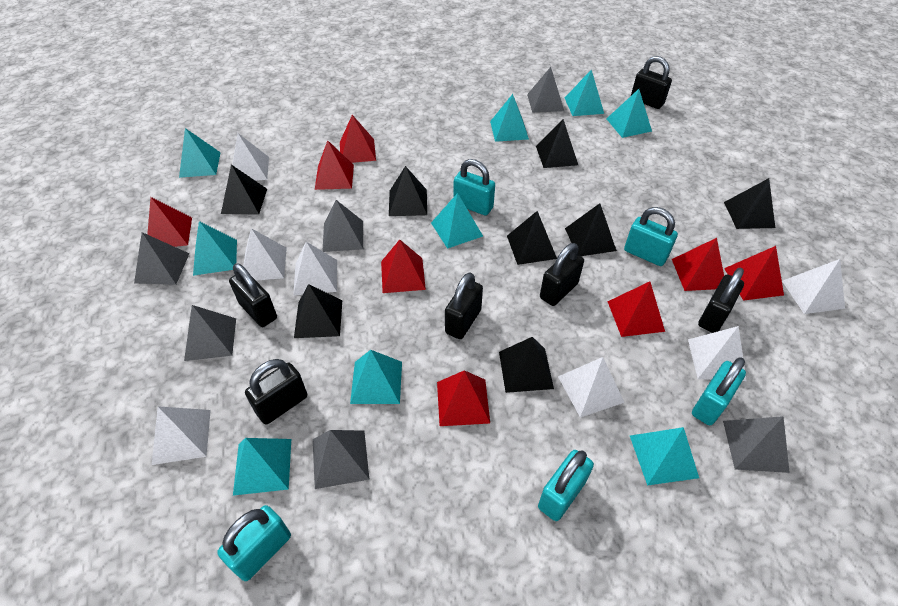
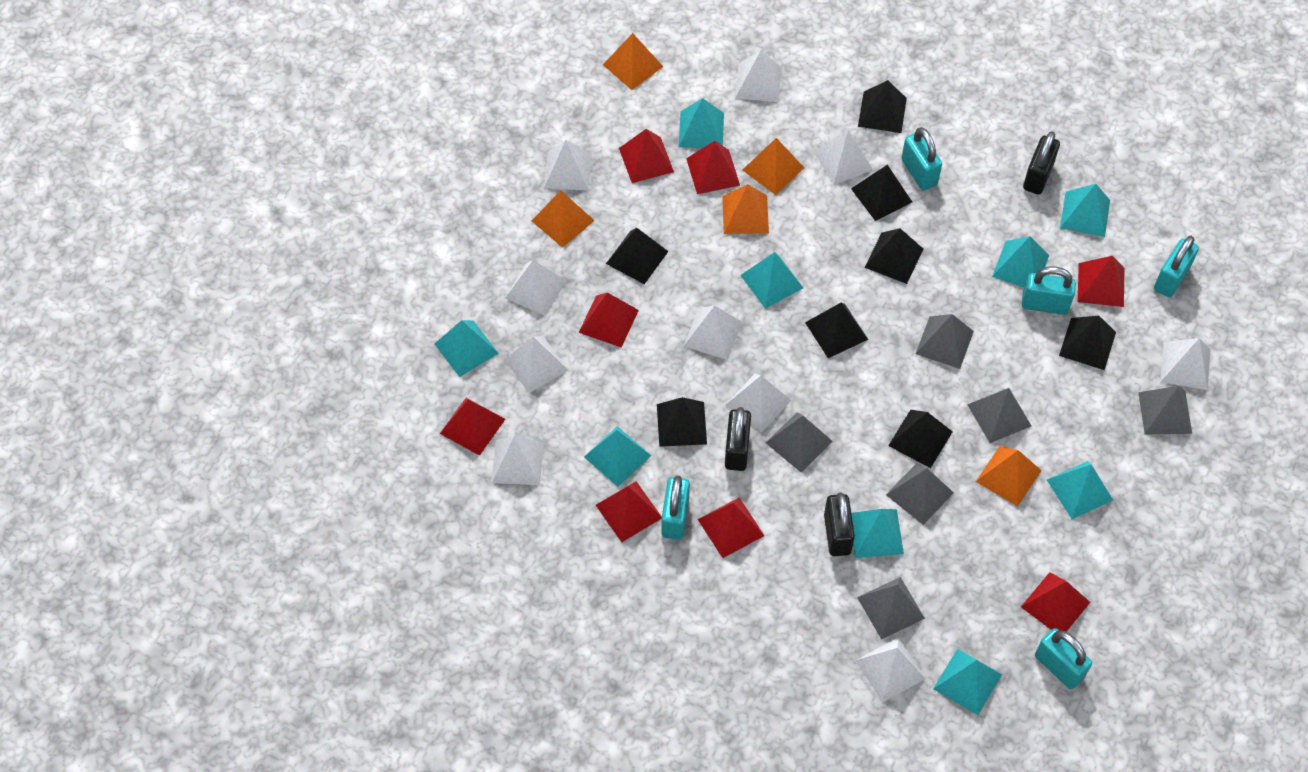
black padlock: [229,263,277,327] [245,359,307,424] [445,273,483,339] [540,243,584,306] [631,56,672,109] [698,268,744,333] = 6 -> [725,407,751,471] [824,493,855,556] [1023,131,1060,195] = 3
orange pyramid: none = 0 -> [532,190,595,248] [603,33,663,90] [722,184,769,234] [743,138,804,195] [976,446,1042,506] = 5
white pyramid: [152,406,211,465] [232,133,269,181] [243,228,287,281] [293,242,337,296] [558,357,625,418] [688,326,747,381] [782,259,845,314] = 7 -> [492,436,544,485] [504,336,568,393] [505,260,567,316] [544,140,592,191] [684,305,742,360] [725,374,791,432] [735,50,782,102] [814,130,873,185] [856,637,925,703] [1160,338,1210,390] = 10

